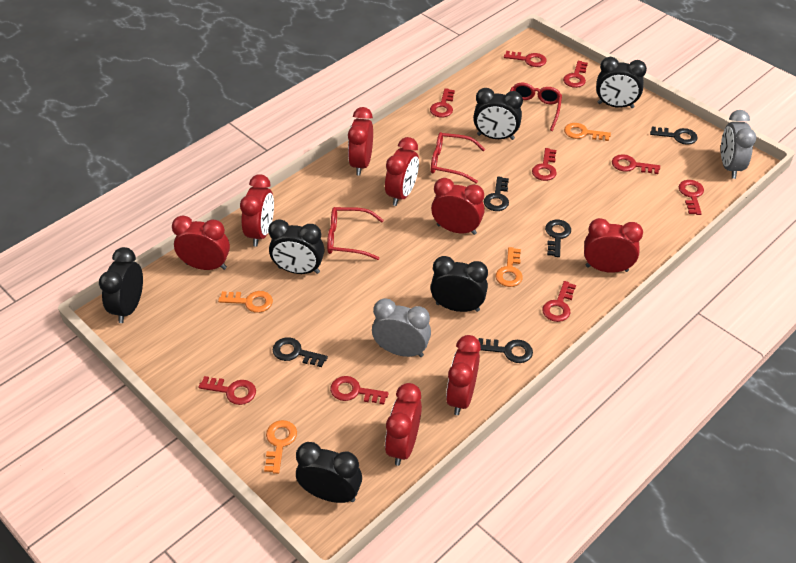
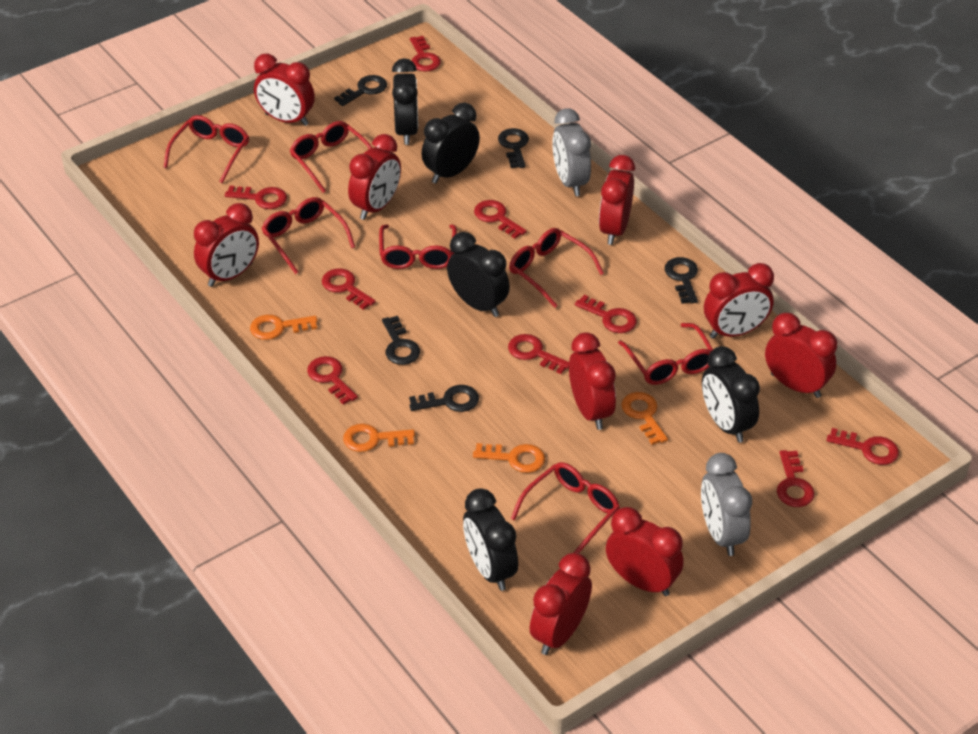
black clock: [99,247,143,323] [268,219,324,274] [296,442,362,503] [430,256,488,312] [473,88,523,140] [596,57,647,108] = 6 -> [392,58,418,145] [422,103,480,184] [447,232,510,317] [463,488,518,591] [702,346,760,443] = 5
red clock: [172,215,230,270] [240,174,274,246] [348,107,373,176] [385,137,419,206] [385,383,422,466] [431,178,485,235] [446,335,481,415] [584,218,643,273] = 8 -> [194,203,259,287] [254,54,315,126] [348,134,401,220] [530,553,592,655] [569,332,616,430] [599,155,635,245] [606,507,684,596] [704,263,774,339] [765,313,837,398] = 9
red glasses: [327,207,384,260] [431,132,485,184] [510,83,562,131] = 3 -> [163,115,249,183] [261,197,355,274] [290,121,372,193] [379,224,457,269] [509,228,604,308] [511,462,620,553] [618,323,713,385] = 7

